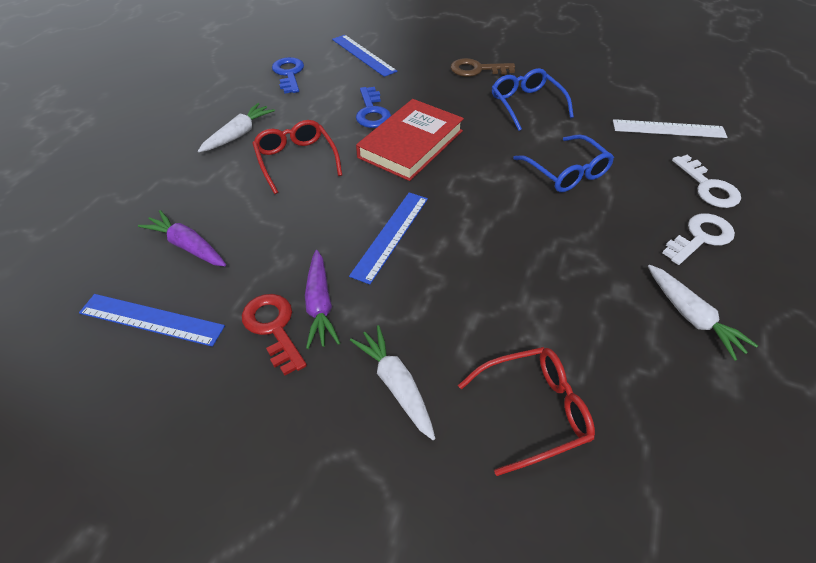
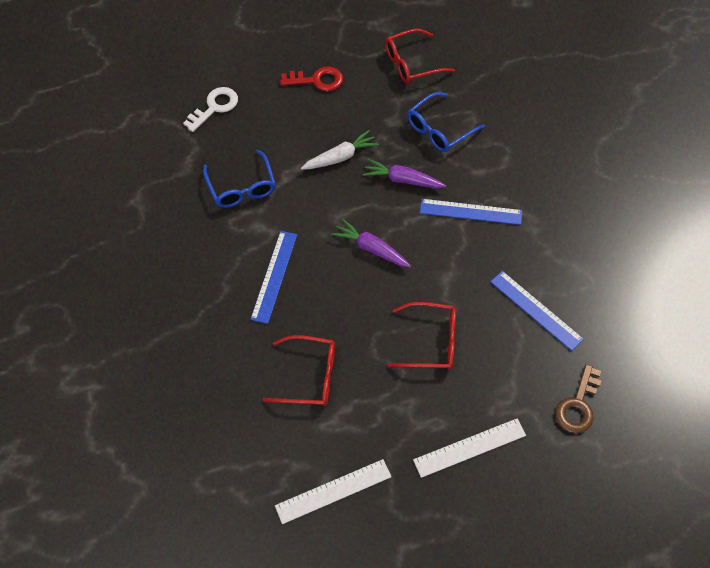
blue key: [272,57,304,94] [356,87,391,128] = 2 -> none = 0
red book: [356,99,464,181] = 1 -> none = 0
red glasses: [252,120,342,194] [458,347,595,476] = 2 -> [263,335,335,406] [385,29,455,84] [388,302,456,370] = 3
white carrot: [198,103,275,152] [350,325,436,440] [648,265,758,361] = 3 -> [301,130,379,170] = 1
white key: [663,213,735,265] [672,155,741,208] = 2 -> [183,87,238,132] = 1
white ruler: [613,119,727,138] = 1 -> [275,459,392,524] [413,418,526,478] = 2

